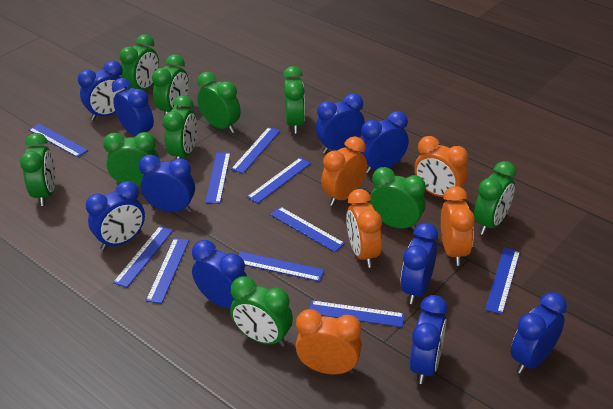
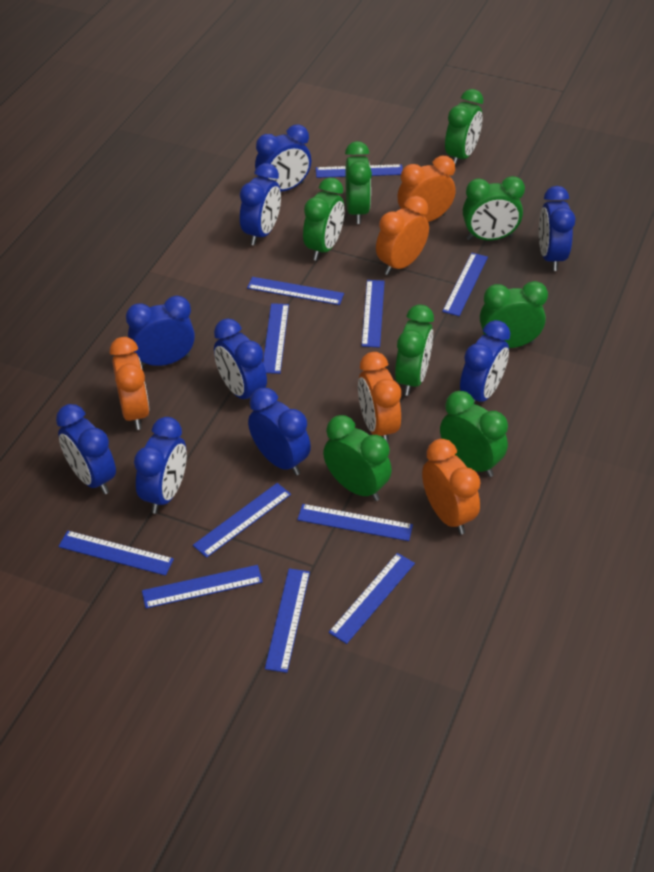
blue clock: [78,61,127,121] [86,181,145,250] [112,78,154,136] [139,155,195,213] [192,240,247,308] [316,93,365,154] [360,111,409,174] [400,223,438,304] [410,295,448,384] [511,292,567,374] = 10 -> [56,404,116,495] [126,296,195,368] [134,417,187,514] [214,318,267,400] [240,163,281,246] [248,388,311,475] [255,125,311,191] [460,320,510,404] [539,186,575,271] = 9
blue ruler: [29,124,88,157] [113,226,173,288] [146,238,189,304] [205,152,231,204] [231,127,280,174] [239,252,325,282] [247,158,311,204] [270,207,345,252] [309,300,405,327] [485,248,520,314] = 10 -> [58,531,174,576] [142,565,263,608] [193,483,291,558] [247,277,344,305] [263,303,289,374] [265,568,310,673] [297,504,413,541] [316,164,403,178] [329,553,415,644] [361,280,385,348] [442,253,488,316] = 11
green clock: [20,133,55,206] [103,132,160,186] [120,34,159,90] [152,54,189,116] [163,95,197,159] [197,72,241,133] [230,276,293,347] [283,66,305,133] [370,167,426,231] [474,161,516,235] = 10 -> [303,178,344,261] [323,415,392,501] [345,141,372,224] [395,305,434,396] [440,391,508,477] [445,89,483,167] [463,176,525,240] [480,281,548,348] = 8

